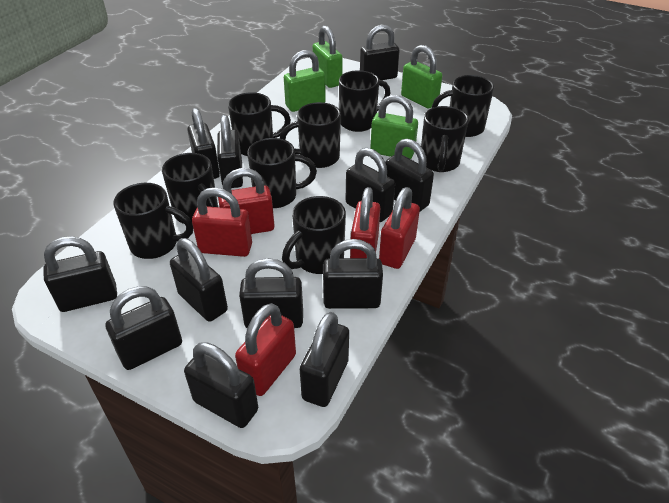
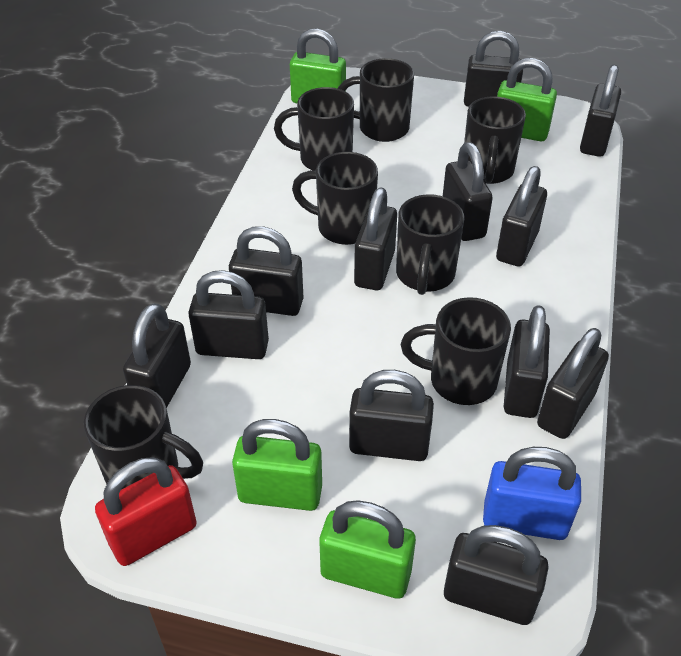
black mug: [113,183,193,259] [162,153,218,224] [228,92,291,156] [247,138,317,208] [280,102,341,168] [282,196,346,274] [339,70,391,132] [421,106,469,172] [432,75,494,137] = 9 -> [84,385,203,490] [274,87,354,171] [292,152,378,245] [338,58,414,142] [396,194,464,295] [401,297,511,405] [464,96,526,184] = 7
blue padlock: none = 0 -> [483,447,581,540] = 1
red padlock: [192,188,252,257] [218,168,275,234] [235,303,296,396] [350,187,380,258] [379,187,420,269] = 5 -> [95,457,197,566] = 1

